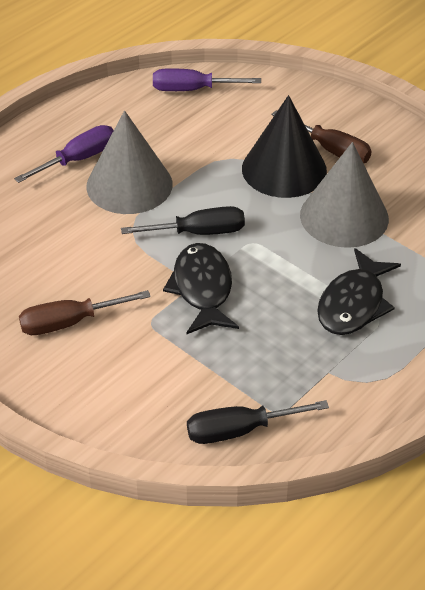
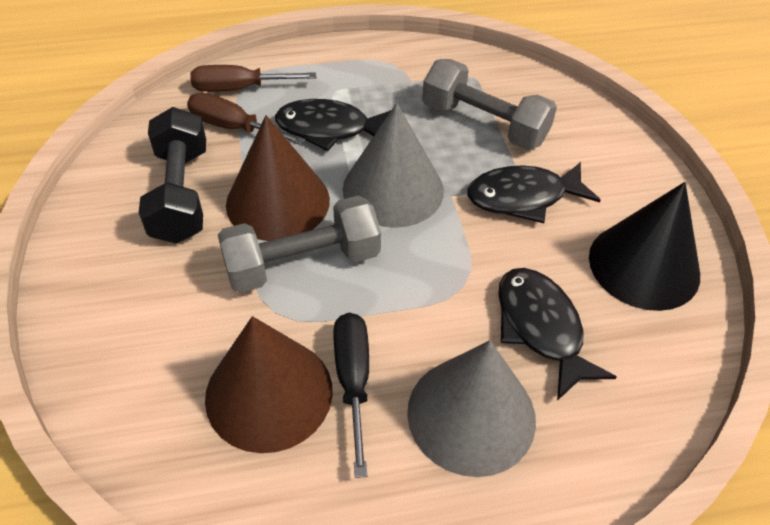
black dumbbell: none = 0 -> [139,107,206,244] = 1
black fish: [163,243,239,334] [317,248,401,335] = 2 -> [275,99,391,151] [467,162,601,223] [498,268,617,401] = 3
black screwdriver: [121,206,245,235] [187,400,329,444] = 2 -> [333,313,369,478] = 1
brown cone: none = 0 -> [205,316,333,453] [226,115,330,241] = 2
grey dumbbell: none = 0 -> [218,196,381,293] [422,59,557,150] = 2
purple screwdriver: [14,125,114,183] [153,68,261,91] = 2 -> none = 0

